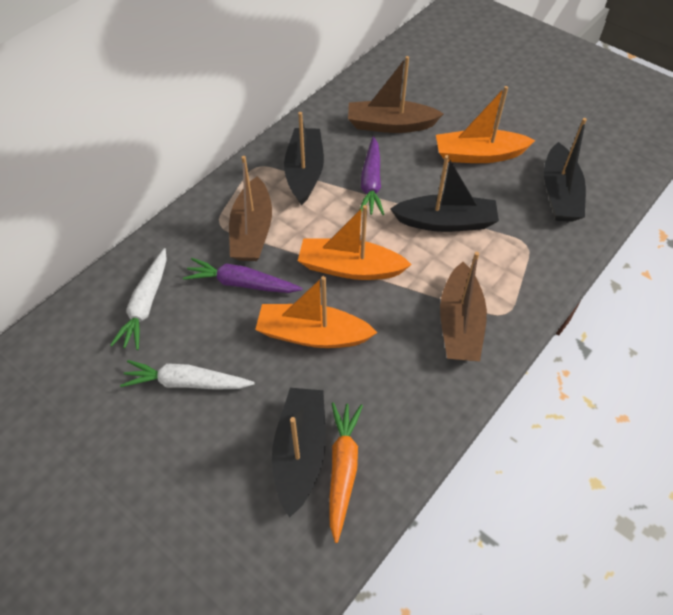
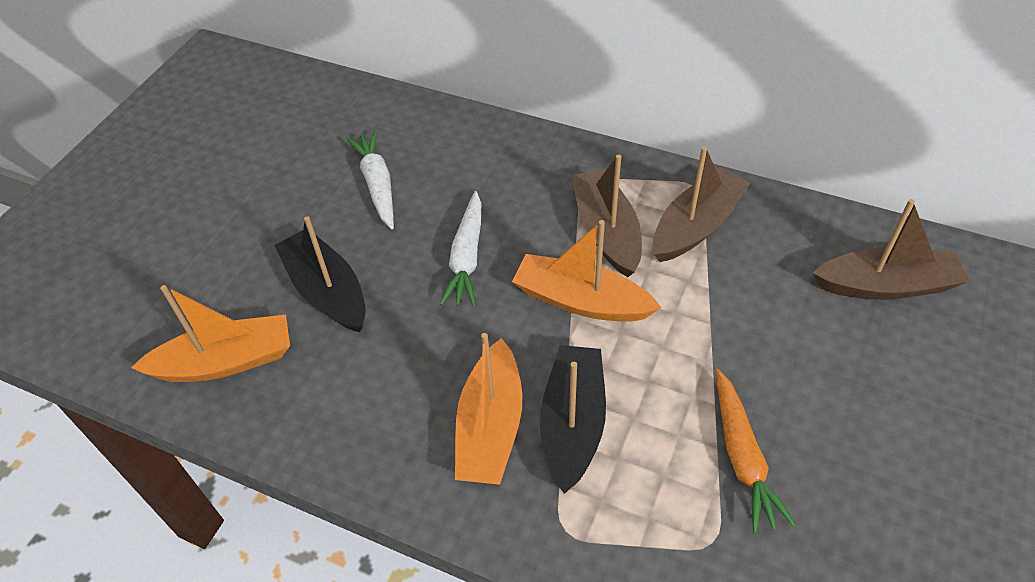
black boat: [272,388,326,518] [284,112,324,205] [390,155,499,232] [544,118,587,222] = 4 -> [274,216,366,332] [540,345,606,494] = 2
purple carrot: [183,258,303,293] [360,136,384,215] = 2 -> none = 0

